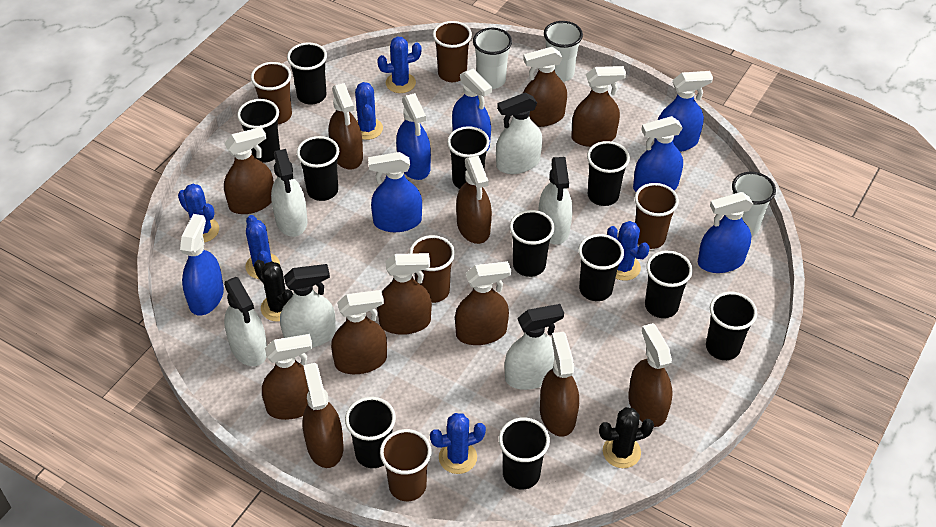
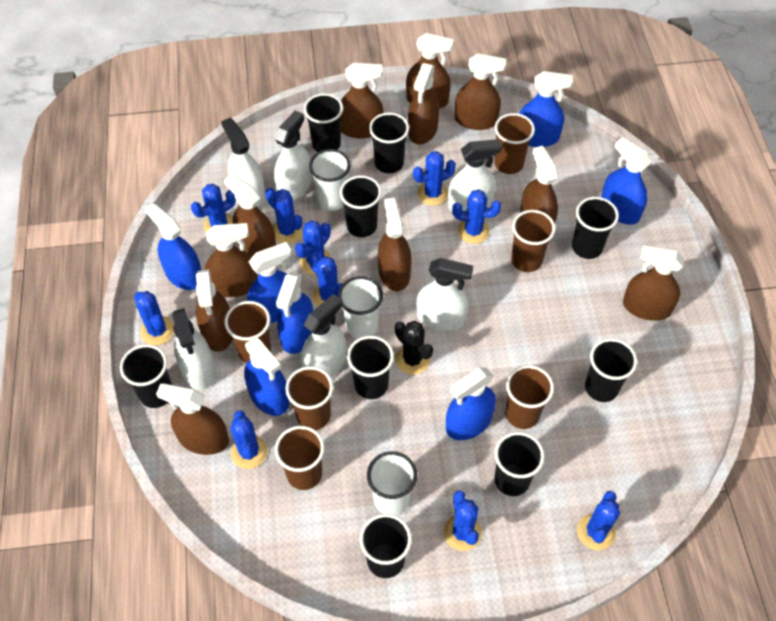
black cactus: [254,260,293,322] [599,407,654,468] = 2 -> [395,321,433,375] = 1
black cup: [237,99,280,163] [287,42,327,105] [297,136,339,201] [345,397,396,468] [447,126,490,189] [499,417,550,489] [510,210,555,277] [578,234,624,301] [587,141,630,206] [645,250,693,318] [706,292,757,360] = 11 -> [120,344,172,408] [304,93,343,152] [339,175,382,237] [347,336,394,399] [359,514,412,578] [369,112,409,173] [494,432,545,496] [572,197,619,259] [585,338,637,402] = 9
blue cactus: [178,184,219,242] [245,215,280,279] [355,82,383,140] [377,37,422,93] [430,413,486,474] [607,221,650,281] = 6 -> [134,291,174,345] [191,184,236,232] [231,410,268,469] [265,188,303,244] [295,221,332,275] [308,253,342,307] [413,151,456,206] [443,490,482,551] [452,189,501,244] [577,491,620,550] = 10
brown cup: [251,62,292,124] [380,429,432,501] [409,235,455,303] [433,21,472,82] [635,183,679,249] = 5 -> [224,301,271,363] [275,426,325,490] [285,366,333,430] [494,113,535,174] [505,365,554,429] [511,210,556,272] = 6
brown spray bottle: [224,127,274,214] [262,334,313,420] [303,363,343,468] [329,83,363,170] [331,290,387,374] [377,253,432,335] [455,261,511,345] [456,156,492,244] [523,47,567,127] [540,332,579,437] [571,66,626,147] [628,323,672,427] = 12 -> [156,383,229,455] [196,269,233,352] [205,223,258,297] [224,174,276,257] [341,63,384,138] [378,198,412,291] [406,33,454,108] [408,63,440,144] [455,53,506,130] [520,146,558,223] [623,245,685,321] = 11

